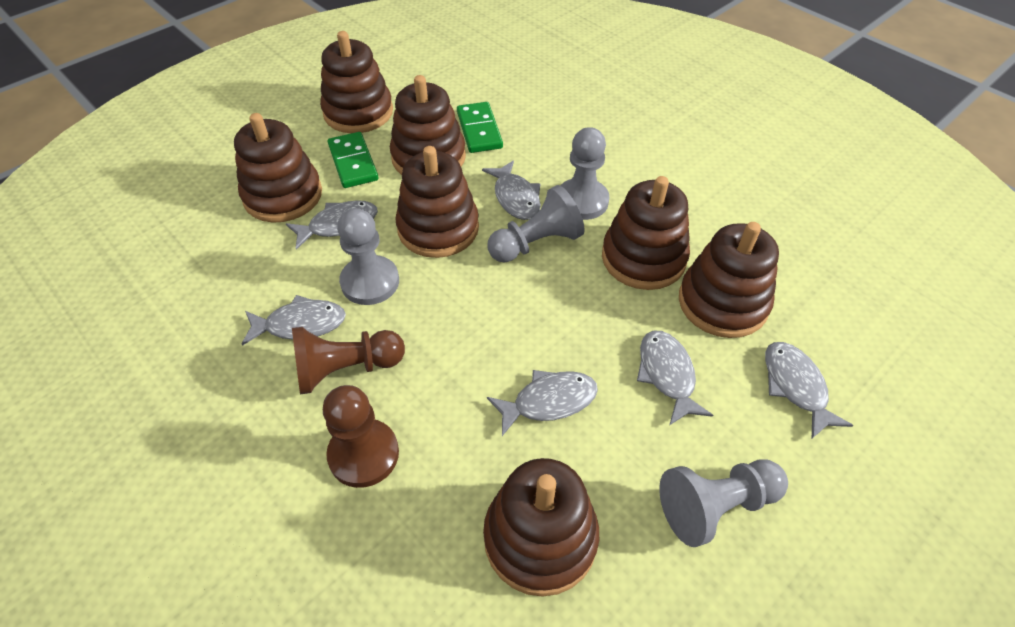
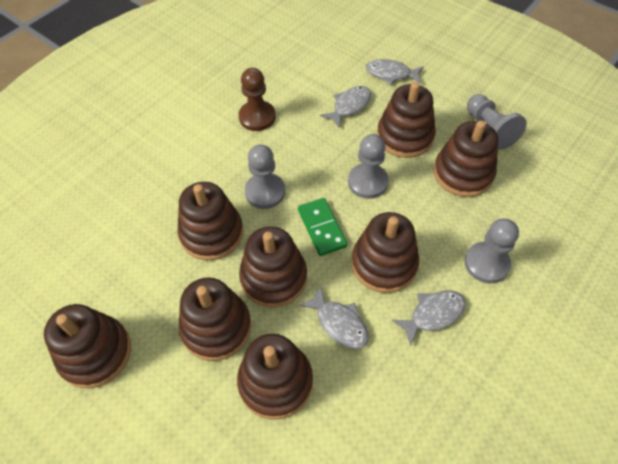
brown pawn: [292,327,405,394] [323,385,399,488] = 2 -> [239,68,276,131] = 1
brown stacking toy: [234,113,322,223] [320,31,393,133] [390,75,466,175] [395,146,479,258] [483,458,599,597] [602,176,690,290] [679,222,779,338] = 7 -> [44,304,131,388] [178,182,243,261] [178,277,252,361] [237,334,313,420] [239,226,307,308] [352,212,419,293] [377,82,436,158] [434,120,498,197] = 8
green domino: [328,132,378,188] [457,102,503,153] = 2 -> [298,198,347,256] = 1
grey fish: [242,295,346,346] [286,200,378,250] [482,160,541,220] [487,370,598,436] [637,331,713,425] [765,342,853,438] = 6 -> [299,285,369,349] [320,86,371,128] [366,59,424,85] [392,291,466,347] = 4

